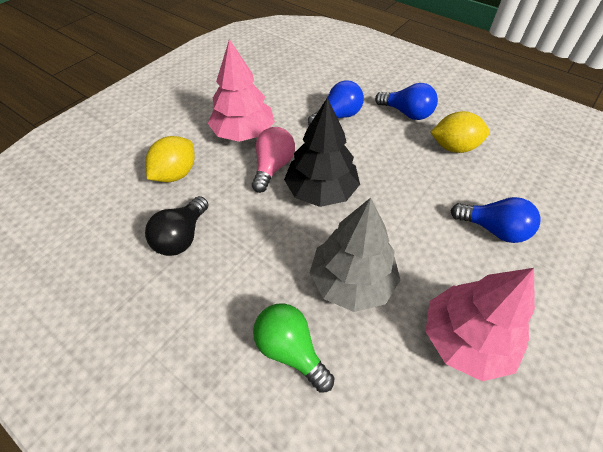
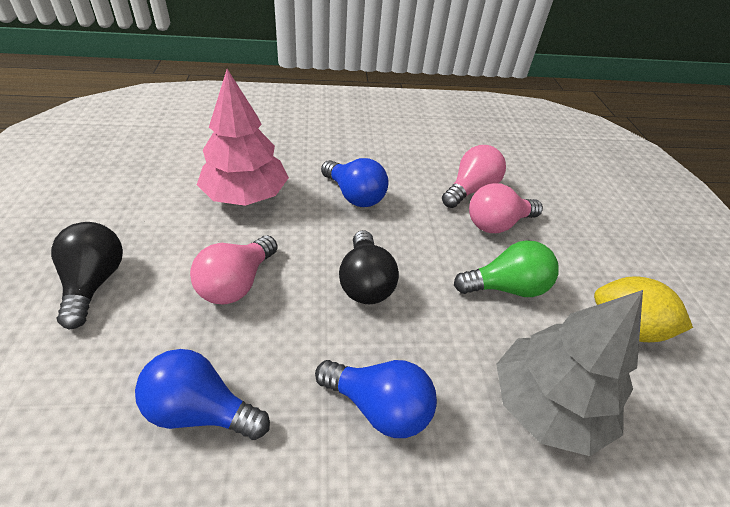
black light bulb: [145,196,208,256] = 1 -> [51,222,123,329] [339,230,399,304] = 2
black tree: [284,98,360,207] = 1 -> none = 0
pink light bulb: [252,127,295,193] = 1 -> [190,235,278,304] [442,145,506,208] [469,183,543,233] = 3
pink tree: [208,39,275,142] [425,268,535,381] = 2 -> [197,69,289,206] = 1
yellow lemon: [145,136,195,182] [430,111,490,153] = 2 -> [594,276,693,342] = 1

